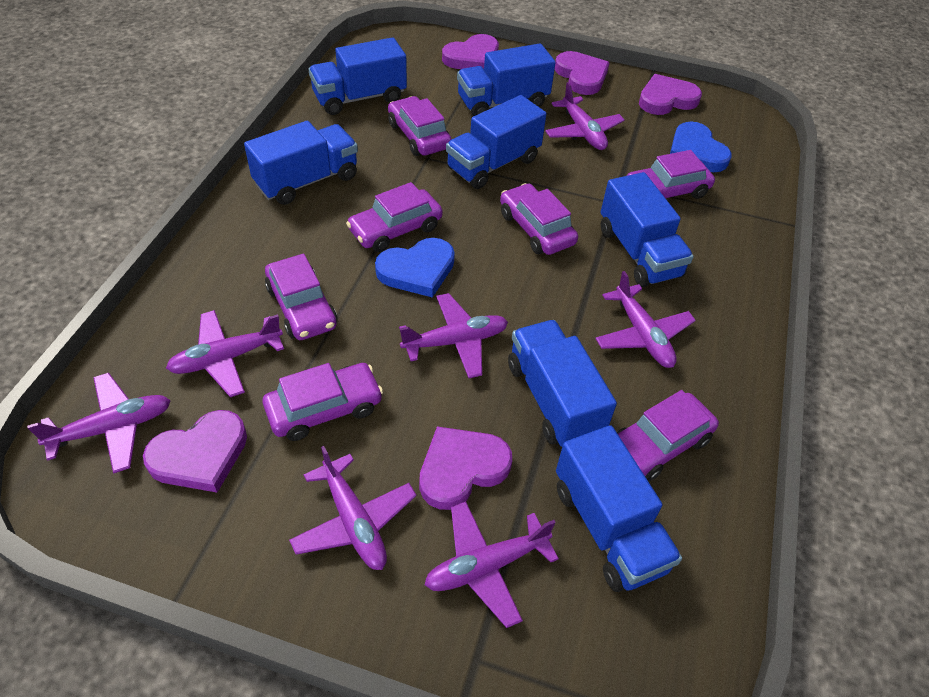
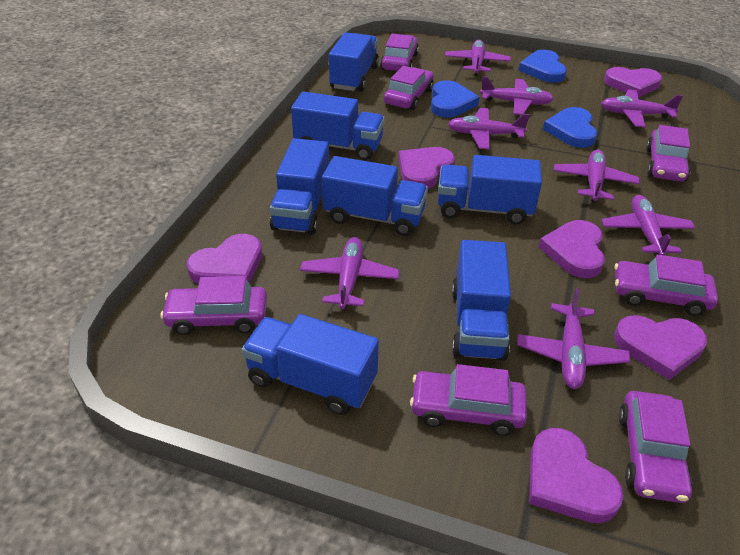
blue heart: [375,238,455,298] [670,121,732,172] = 2 -> [431,80,480,118] [518,50,567,83] [543,107,597,148] = 3
purple heart: [143,410,247,492] [419,426,512,510] [442,34,499,69] [555,51,610,95] [639,74,702,115] = 5 -> [187,234,262,284] [399,147,455,189] [529,428,624,523] [539,220,605,278] [604,67,662,97] [614,315,707,380] = 6
purple plane: [27,373,171,473] [166,310,284,397] [289,446,417,570] [399,293,508,378] [425,501,559,628] [545,82,625,150] [595,271,696,368] = 7 -> [300,237,399,309] [445,40,511,76] [448,108,530,149] [480,76,554,115] [517,288,630,389] [554,150,639,202] [601,89,683,128] [601,195,695,257] = 8

